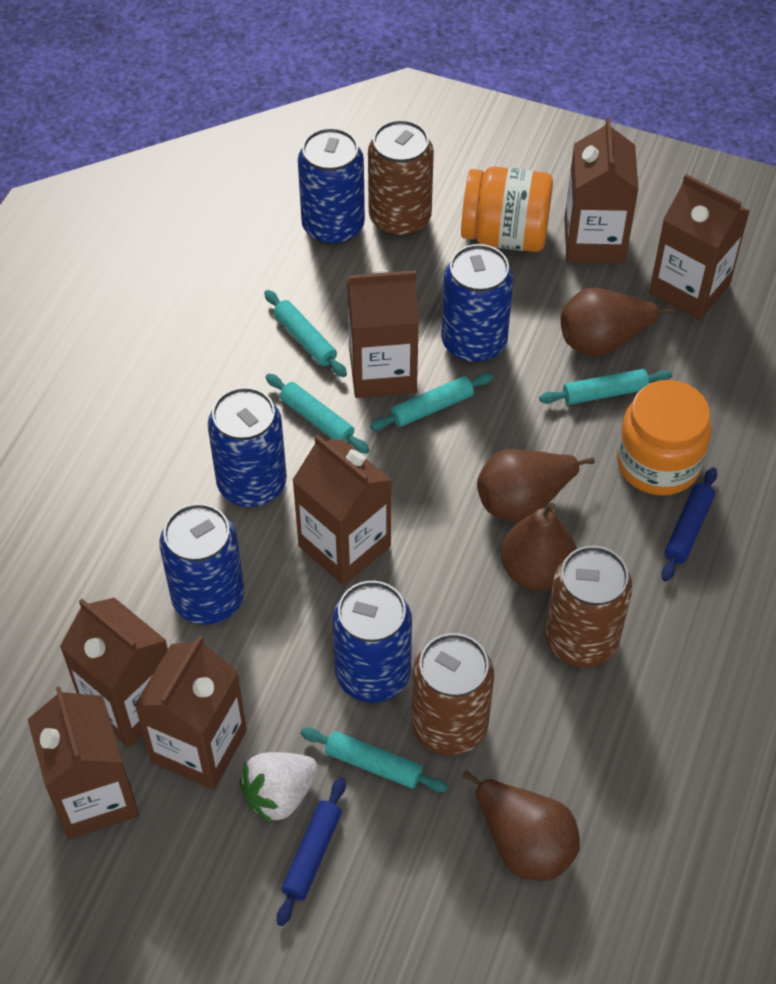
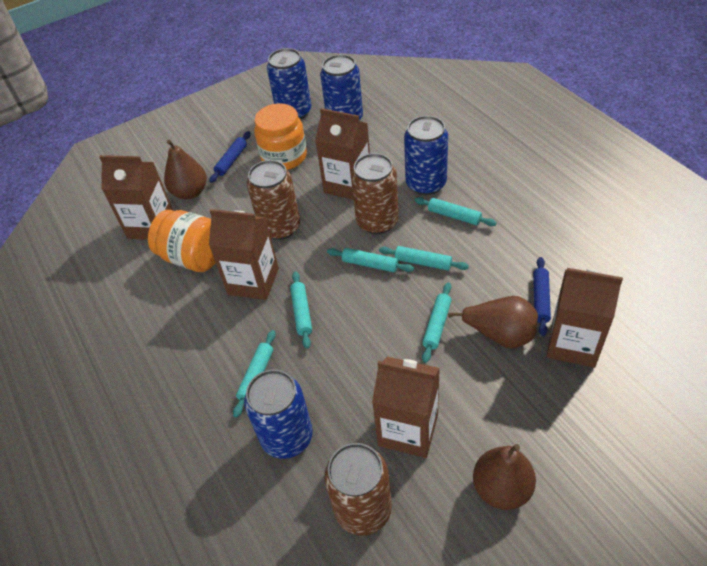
blue can: [160,503,244,625] [208,387,287,507] [298,128,365,245] [332,581,412,703] [441,244,514,363] = 5 -> [244,370,313,459] [267,48,311,120] [320,54,363,120] [404,116,448,195] = 4
brown carton: [27,686,139,839] [60,598,168,748] [134,636,247,790] [292,434,392,586] [347,270,419,398] [564,117,639,263] [649,174,750,320] = 7 -> [99,155,173,240] [209,209,279,300] [315,108,370,200] [372,357,440,458] [547,268,623,368] = 5
brown pear: [462,771,580,881] [477,449,595,522] [501,503,577,591] [561,288,675,357] = 4 -> [164,140,207,199] [448,296,538,349] [473,444,536,510] = 3
turquoise rolling pin: [264,290,347,377] [266,374,369,454] [300,728,448,792] [370,373,494,431] [539,369,672,405] = 5 -> [233,330,276,418] [290,272,312,349] [327,248,414,272] [379,246,469,270] [414,197,497,226] [422,282,452,363] = 6
white strawberry: [239,752,318,825] = 1 -> none = 0

